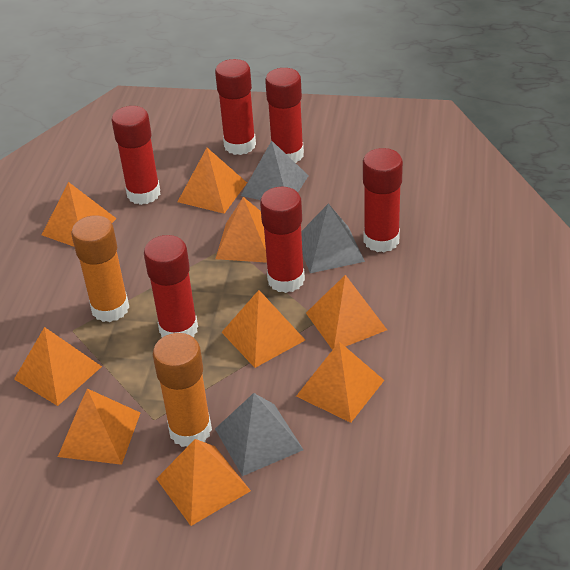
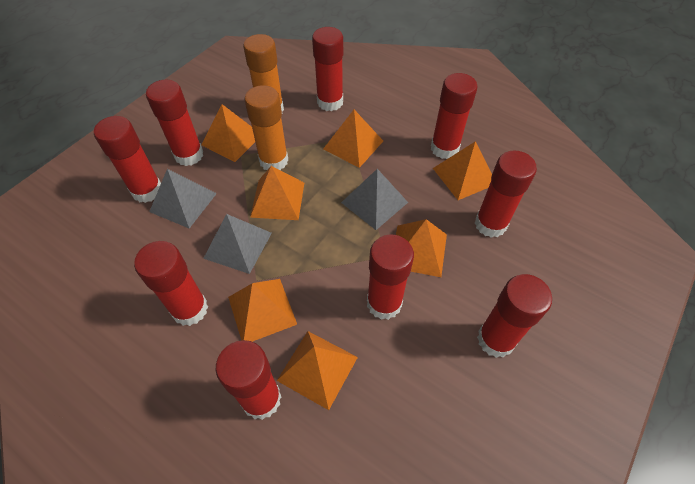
orange pyramid: [14,327,102,406] [42,182,117,247] [58,389,140,465] [156,439,251,526] [178,148,247,214] [215,197,267,263] [221,290,305,368] [296,342,384,423] [306,275,387,350] = 9 -> [201,104,255,162] [228,279,297,342] [250,166,304,220] [277,331,358,410] [323,110,383,168] [396,219,447,277] [433,141,492,200] = 7
red glue stick: [112,106,160,205] [144,235,198,338] [215,59,256,155] [260,187,305,293] [265,68,304,163] [363,148,403,252] = 6 -> [94,116,161,203] [134,241,208,326] [146,80,203,166] [216,340,281,420] [312,27,343,111] [367,234,414,320] [431,73,477,159] [475,151,537,238] [477,274,552,358] = 9

